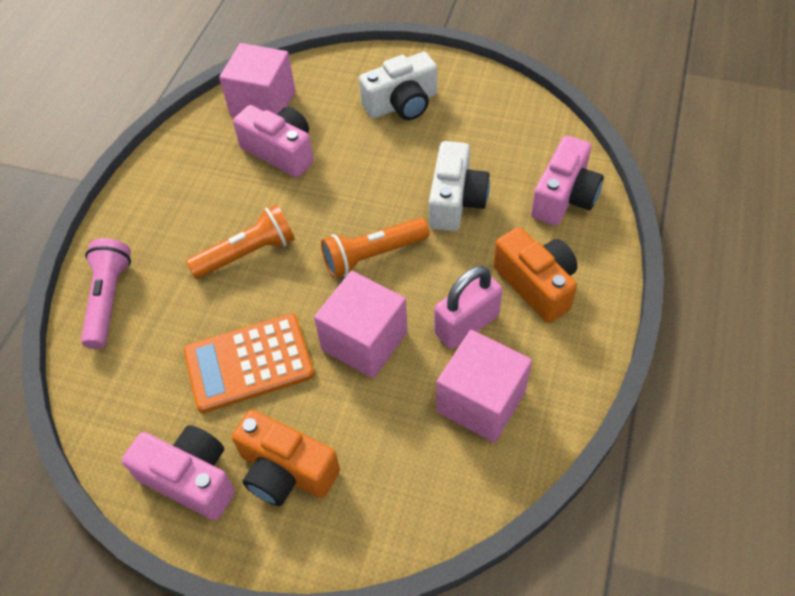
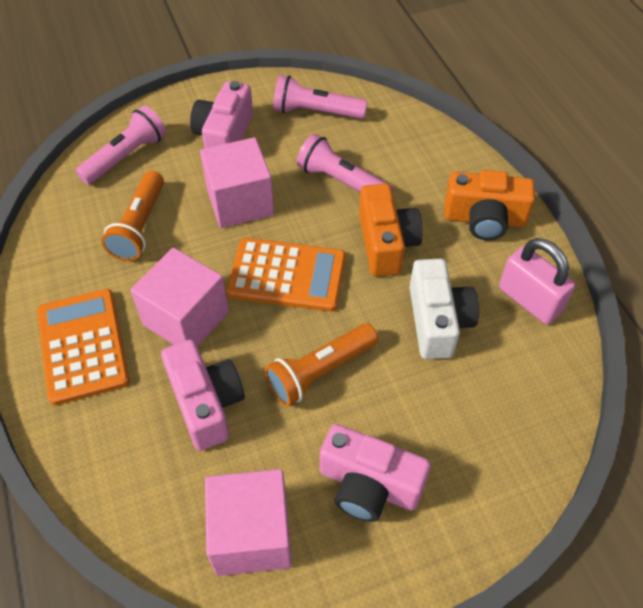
orange calculator: [184,314,314,413] = 1 -> [37,289,130,405] [226,238,346,312] = 2
pink flashlight: [81,238,131,349] = 1 -> [75,105,167,185] [273,75,368,119] [297,134,394,193] = 3
white camera: [359,52,437,120] [429,141,490,231] = 2 -> [409,259,479,359] = 1

